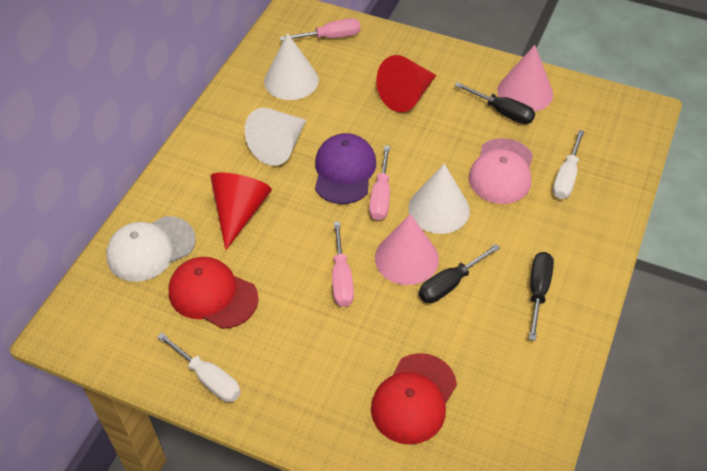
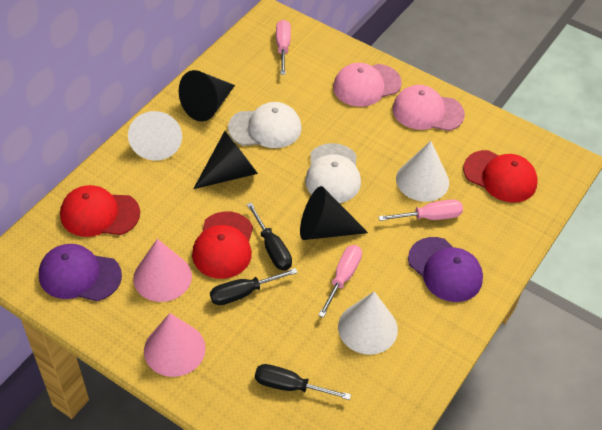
black cone: none = 0 -> [179,70,235,122] [193,131,258,189] [300,186,368,240] = 3
pink cap: [469,138,533,204] = 1 -> [333,63,402,107] [393,85,465,131] = 2
purple cap: [315,133,376,204] = 1 -> [39,244,122,301] [408,237,483,302] = 2
red cap: [168,257,259,329] [371,353,457,445] = 2 -> [60,185,140,237] [192,211,253,279] [463,150,537,203] = 3
red cone: [210,173,272,250] [376,55,436,112] = 2 -> none = 0
white cap: [106,216,196,282] = 1 -> [228,102,302,148] [305,143,361,203] = 2
white screwdriver: [157,333,241,402] [553,130,585,199] = 2 -> none = 0

